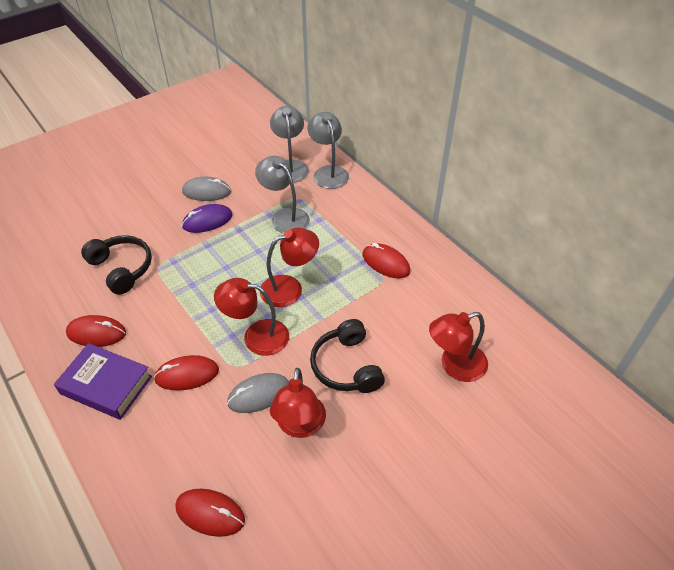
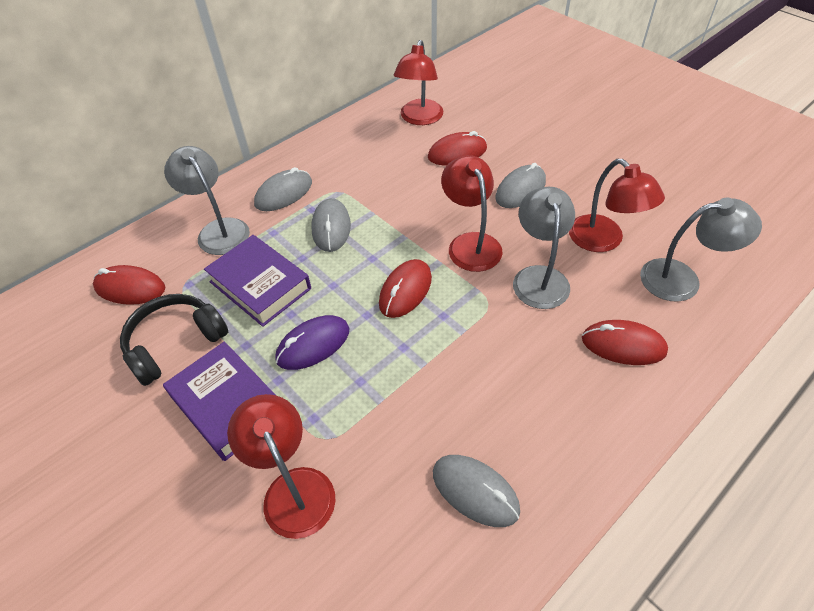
black headphones: [81,235,152,295] [310,319,385,393] = 2 -> [120,294,228,386] = 1
grey mouse: [182,177,231,201] [227,373,289,413] = 2 -> [254,167,312,211] [311,198,351,252] [433,455,520,527] [495,163,546,208] = 4
purple book: [54,343,152,420] = 1 -> [163,342,275,461] [204,235,311,327] = 2

